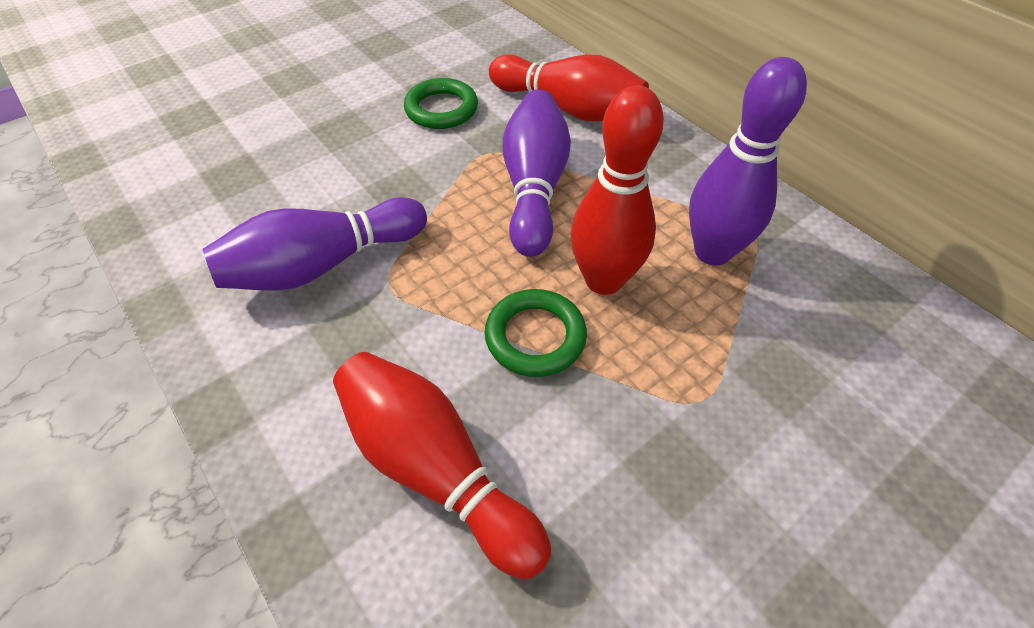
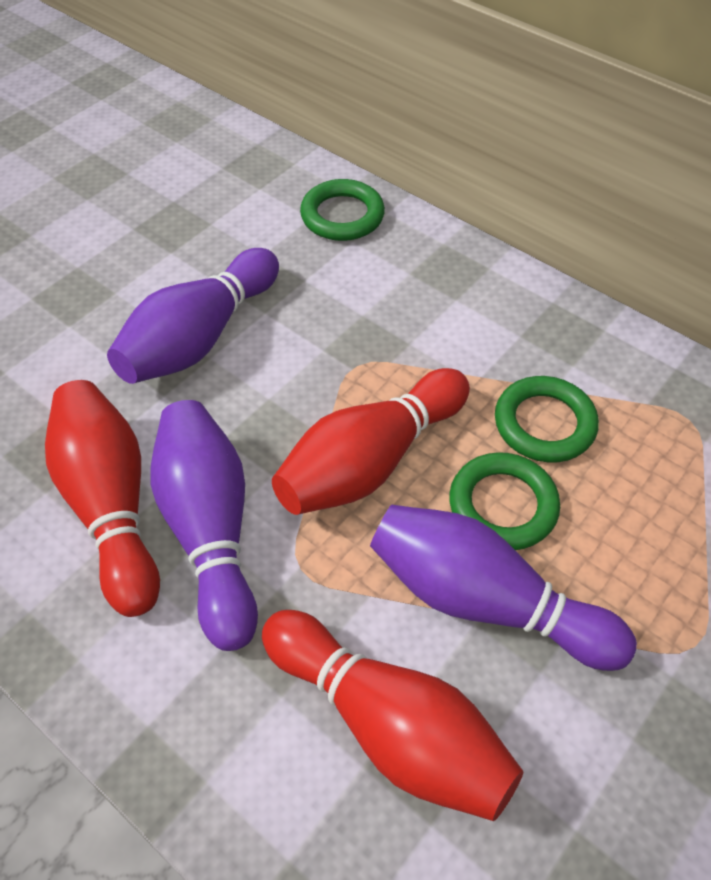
green ring: [404,78,478,129] [484,289,587,377] = 2 -> [300,179,385,241] [449,452,560,550] [495,376,599,462] = 3

